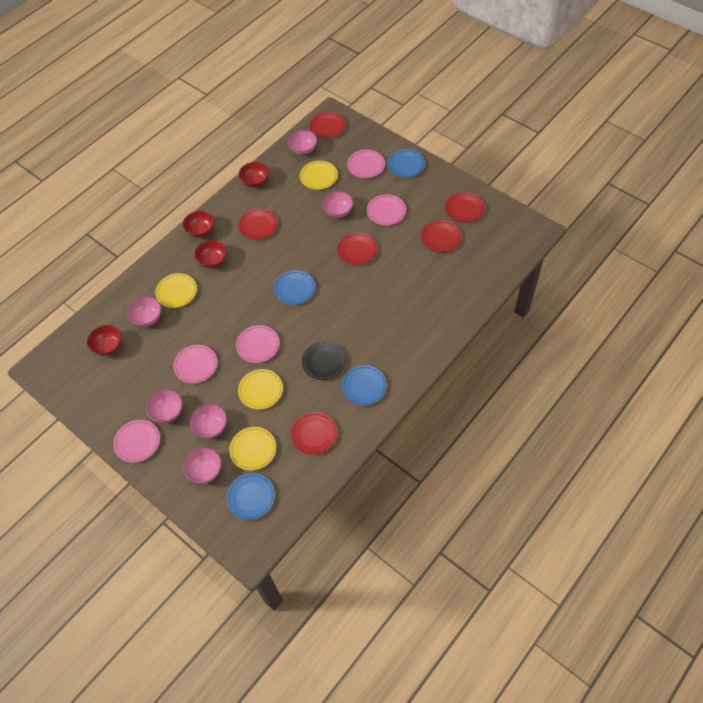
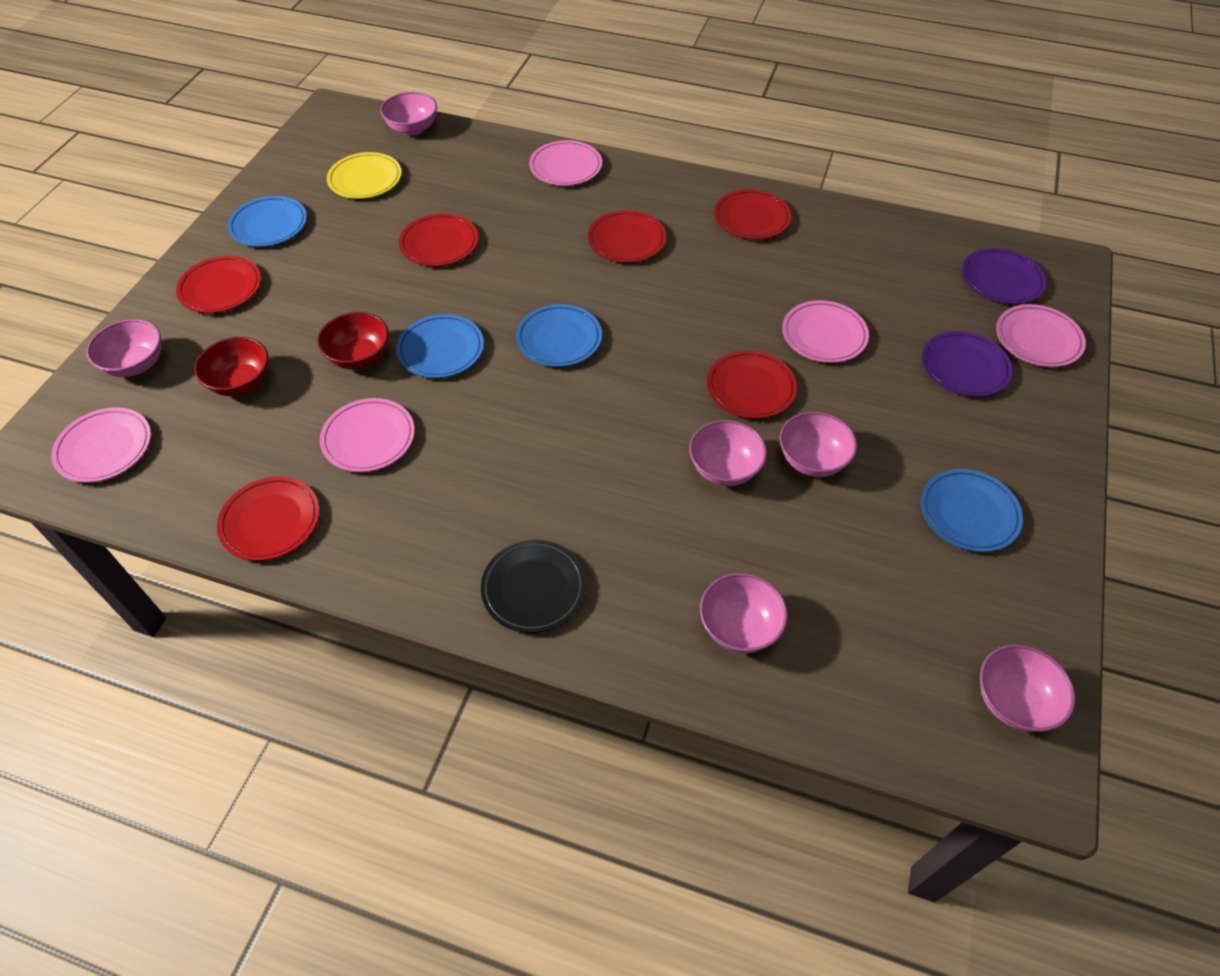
purple plate: none = 0 -> [922,331,1012,397] [962,248,1046,304] = 2
red bowl: [87,325,122,356] [183,210,214,237] [194,240,227,268] [239,162,269,187] = 4 -> [194,337,269,396] [317,312,389,369] = 2
yellow plate: [155,273,197,308] [229,427,276,471] [238,369,283,409] [300,161,338,190] = 4 -> [327,152,402,199] = 1

